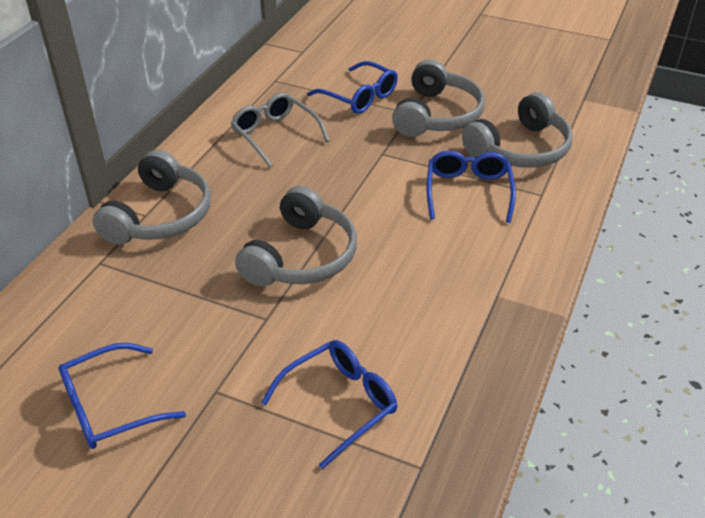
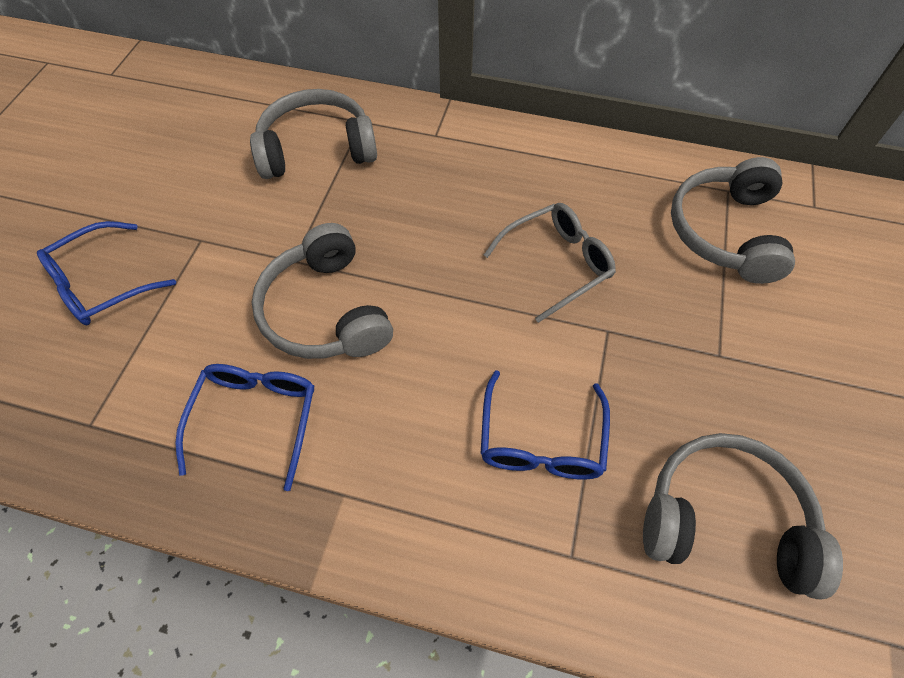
blue glasses: [58,343,186,449] [261,340,397,469] [307,61,398,114] [427,151,516,223] = 4 -> [37,221,176,325] [175,364,314,491] [480,370,610,479] = 3

